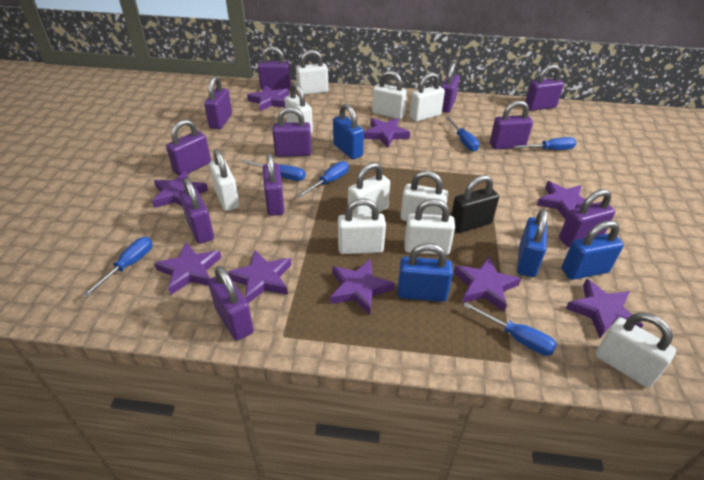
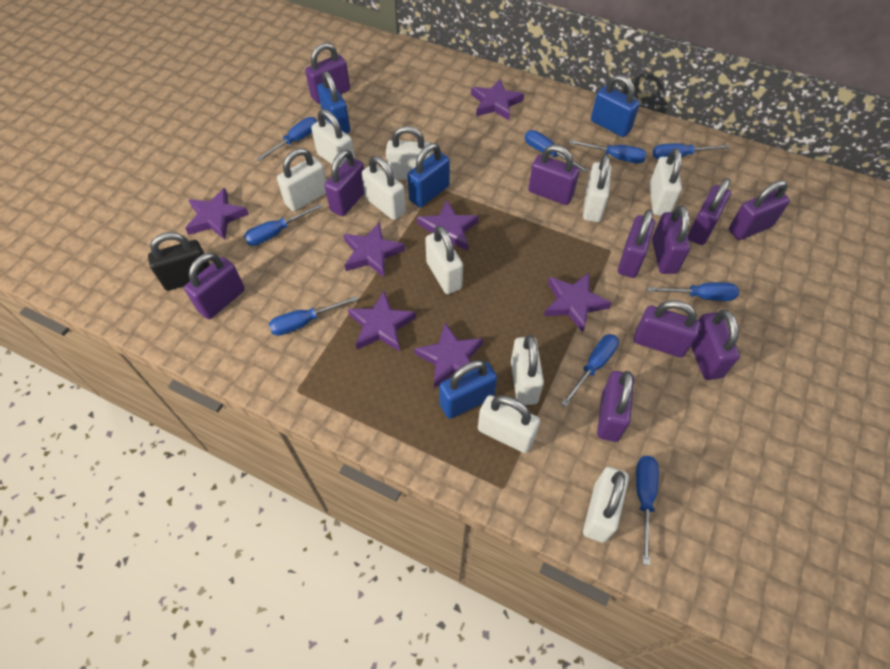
blue screwdriver: [82,237,153,298] [241,160,305,181] [297,161,349,198] [446,116,479,151] [463,302,557,356] [513,137,576,150] = 6 -> [244,204,322,246] [256,117,317,161] [269,296,358,336] [525,130,589,173] [561,334,619,407] [569,140,647,163] [636,456,659,566] [647,282,739,301] [653,143,729,159] = 9
purple star: [152,171,208,208] [154,242,221,295] [228,250,291,303] [247,85,289,111] [330,259,395,315] [364,118,410,147] [454,256,521,312] [537,181,594,220] [566,279,643,338] = 9 -> [185,188,249,240] [343,222,405,277] [348,291,416,352] [414,323,484,388] [417,200,479,251] [471,79,524,120] [544,273,612,333] = 7

